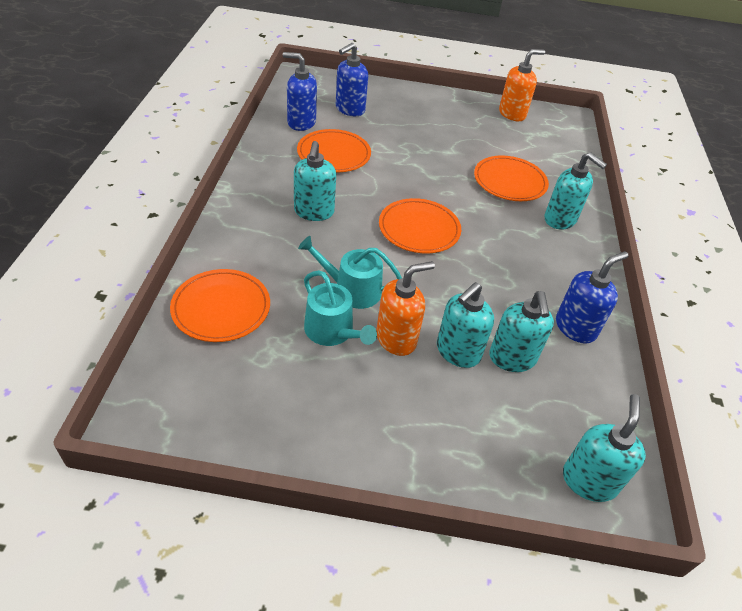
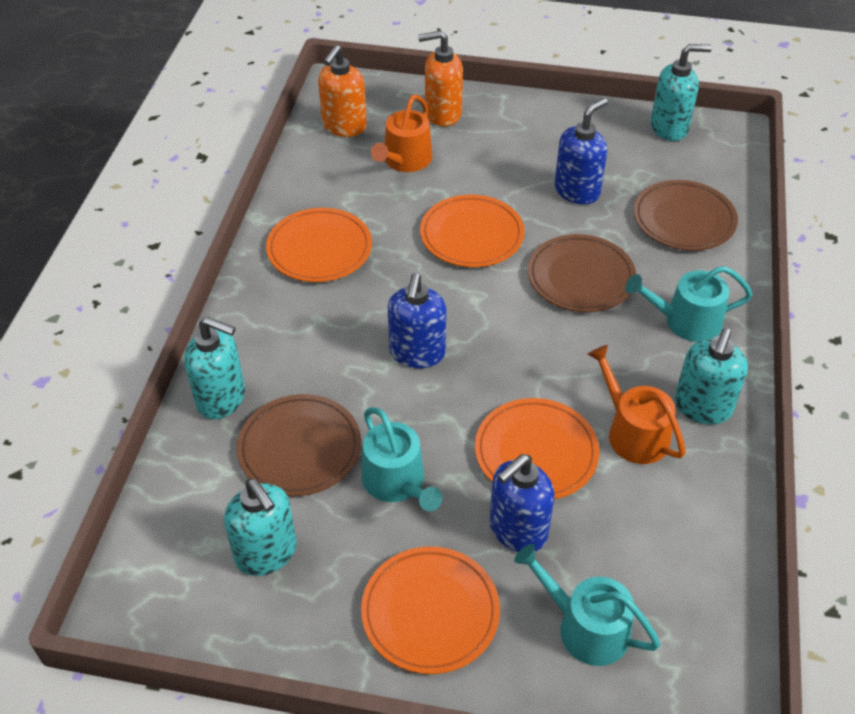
brown plate: none = 0 -> [237,394,361,496] [528,234,636,312] [634,180,738,251] = 3
orange watering can: none = 0 -> [371,95,432,172] [587,345,686,464] = 2
turquoise soap dispenser: [294,141,336,221] [437,282,494,368] [489,291,554,372] [544,152,607,229] [563,394,646,502] = 5 -> [184,317,245,419] [224,478,297,576] [651,44,712,141] [674,328,748,424] = 4
turquoise watering can: [298,236,402,309] [304,270,377,346] = 2 -> [361,407,442,511] [514,544,661,666] [625,266,753,342] = 3

